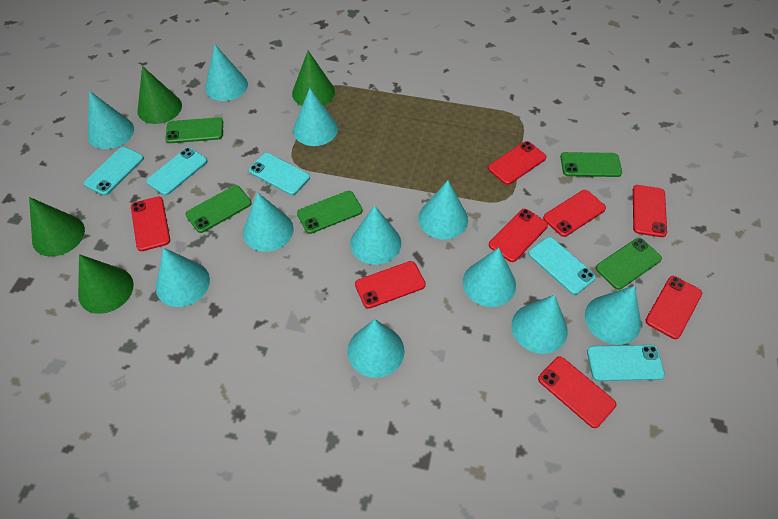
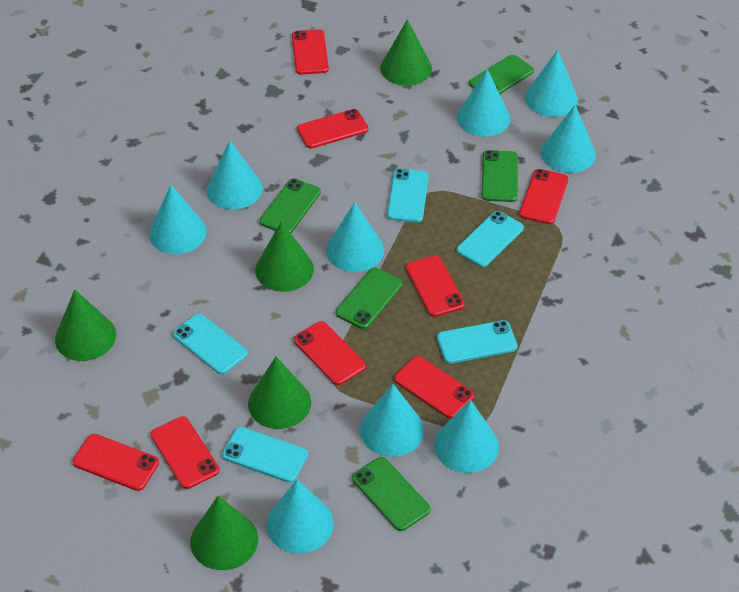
green cone: [29,197,85,257] [78,254,134,314] [137,66,182,124] [292,51,335,106] = 4 -> [55,289,116,361] [190,496,258,570] [248,357,311,429] [255,221,314,292] [380,19,432,86] = 5
turquoise cone: [88,91,134,149] [156,248,210,307] [205,44,248,101] [243,192,294,252] [293,88,338,146] [347,319,405,378] [350,205,401,265] [418,180,468,239] [463,248,516,307] [512,295,568,354] [585,286,641,345] = 11 -> [149,185,207,254] [206,141,263,210] [266,479,334,554] [326,202,384,272] [360,384,424,457] [434,400,499,473] [457,69,510,137] [525,50,578,117] [541,105,596,173] = 9

